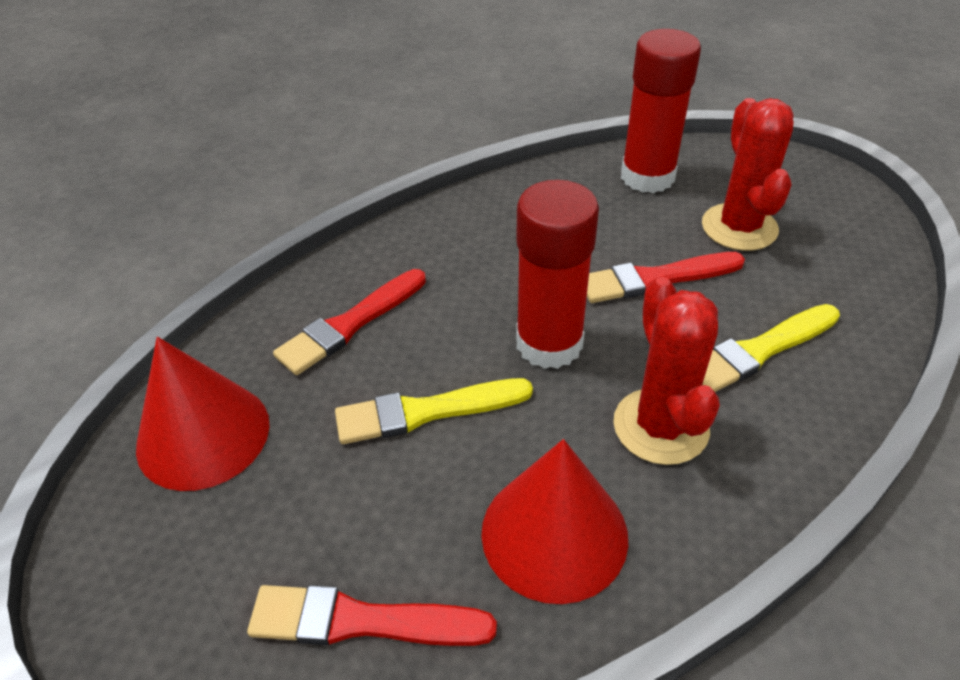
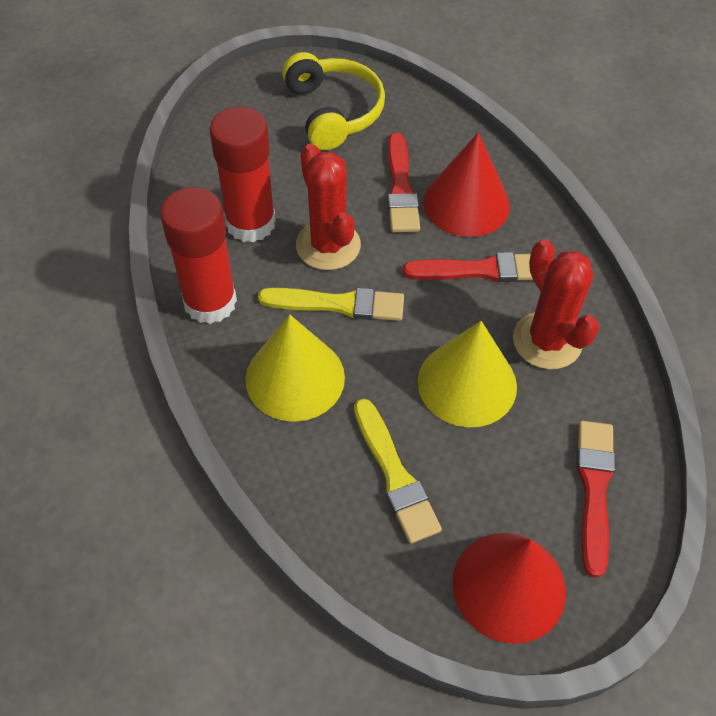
yellow cone: none = 0 -> [245,315,345,422] [418,321,517,427] = 2
yellow headphones: none = 0 -> [282,52,385,150] = 1

